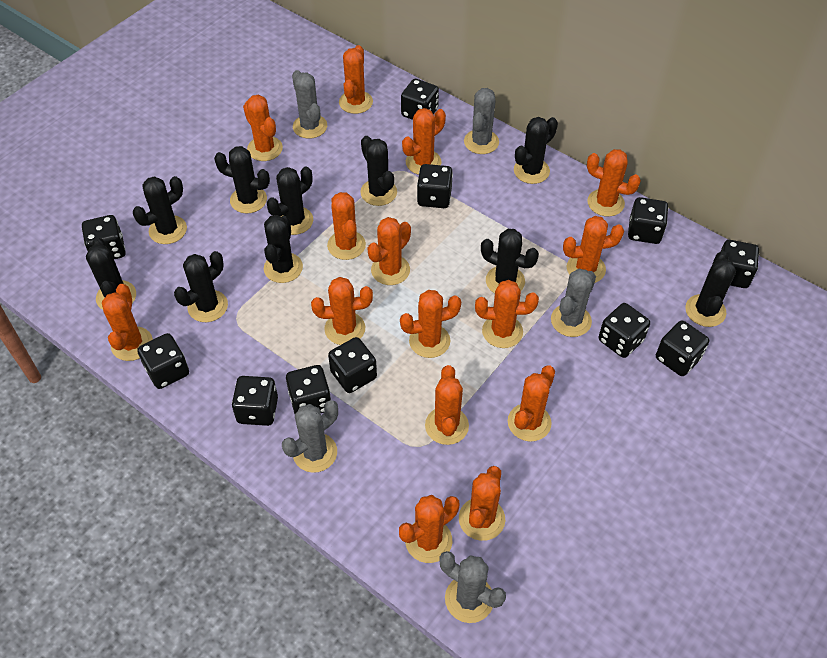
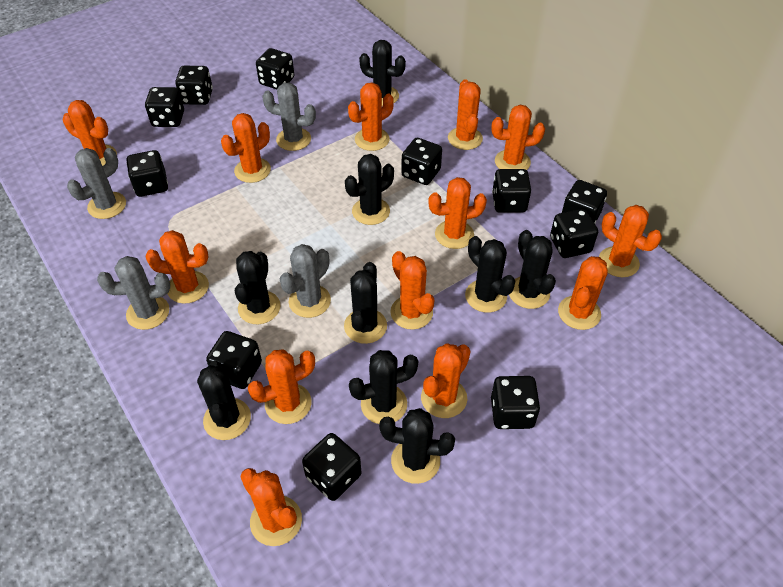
black cactus: [86,237,136,310] [133,176,187,244] [174,251,228,322] [214,146,270,213] [264,215,303,283] [267,166,313,235] [360,136,397,206] [481,229,539,293] [514,117,558,184] [685,251,736,327] = 10 -> [197,361,251,440] [235,251,280,324] [344,262,387,344] [345,154,394,225] [349,350,418,424] [359,40,406,106] [379,408,455,484] [465,236,516,313] [509,230,556,309] = 9
grey cactus: [282,400,338,473] [292,70,327,139] [439,551,506,623] [464,88,499,154] [551,269,596,337] = 5 -> [67,148,126,219] [97,256,170,330] [262,82,316,151] [279,244,331,318] = 4
orange cactus: [102,284,153,361] [243,95,283,161] [311,277,373,345] [327,192,366,260] [339,45,373,114] [367,217,411,285] [399,495,459,563] [400,290,461,358] [402,108,446,175] [425,365,469,445] [459,466,505,541] [475,280,539,348] [508,365,555,442] [563,216,624,283] [587,149,641,217] = 15 -> [63,100,117,166] [145,230,209,304] [221,113,271,183] [240,468,302,546] [248,349,315,424] [348,82,394,151] [390,251,435,330] [421,343,470,418] [428,177,487,249] [448,79,483,150] [491,105,545,170] [558,256,608,330] [599,205,662,277] = 13

